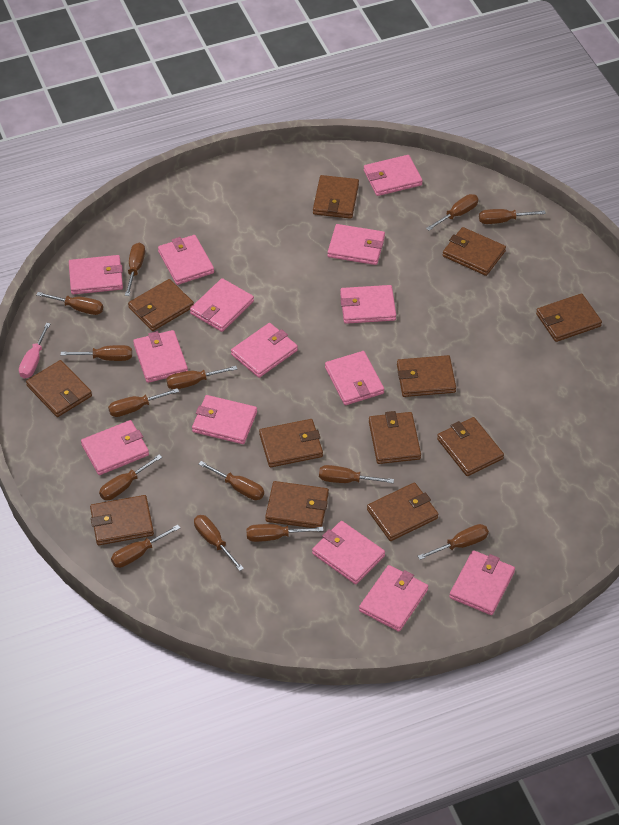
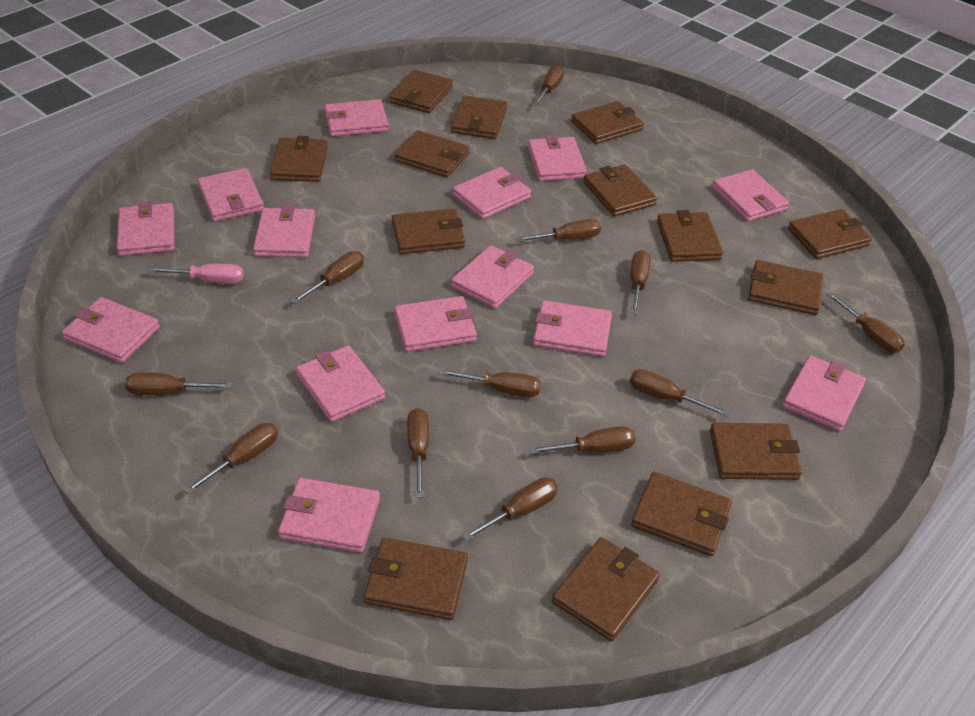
brown screwdriver: [36,292,103,315] [61,345,132,361] [99,454,162,500] [108,388,179,417] [111,525,180,568] [125,243,145,296] [166,366,237,390] [194,515,244,571] [198,461,264,500] [246,524,323,542] [319,465,394,483] [418,524,489,560] [426,194,479,231] [479,209,546,224] = 14 -> [125,372,232,395] [184,423,278,494] [291,251,364,304] [407,408,429,498] [439,369,541,397] [462,477,558,541] [516,219,601,242] [530,426,636,454] [533,65,564,106] [630,369,729,417] [631,250,651,315] [827,292,905,353] = 12
brown wallet: [26,360,92,417] [90,495,154,545] [128,279,194,331] [259,419,323,467] [265,481,329,528] [313,175,359,219] [367,482,438,541] [369,411,421,464] [397,355,456,397] [437,417,504,476] [443,227,506,276] [536,293,602,342] = 12 -> [270,136,328,182] [364,538,468,620] [389,70,453,113] [392,208,465,254] [395,130,469,177] [451,96,507,139] [552,537,660,641] [571,101,644,144] [583,164,657,216] [631,472,732,556] [657,210,723,262] [710,423,802,480] [748,260,823,315] [788,209,872,259] = 14

